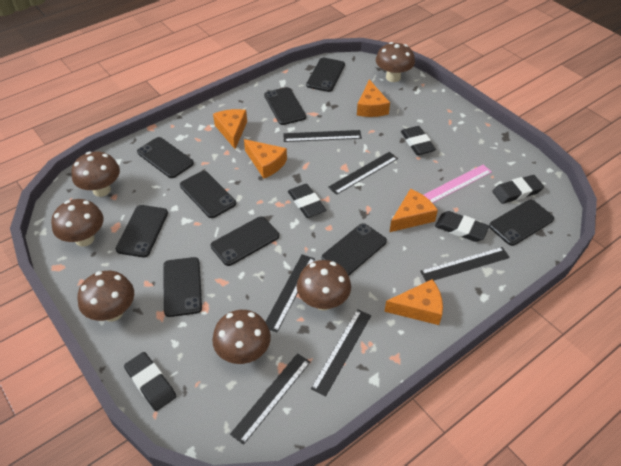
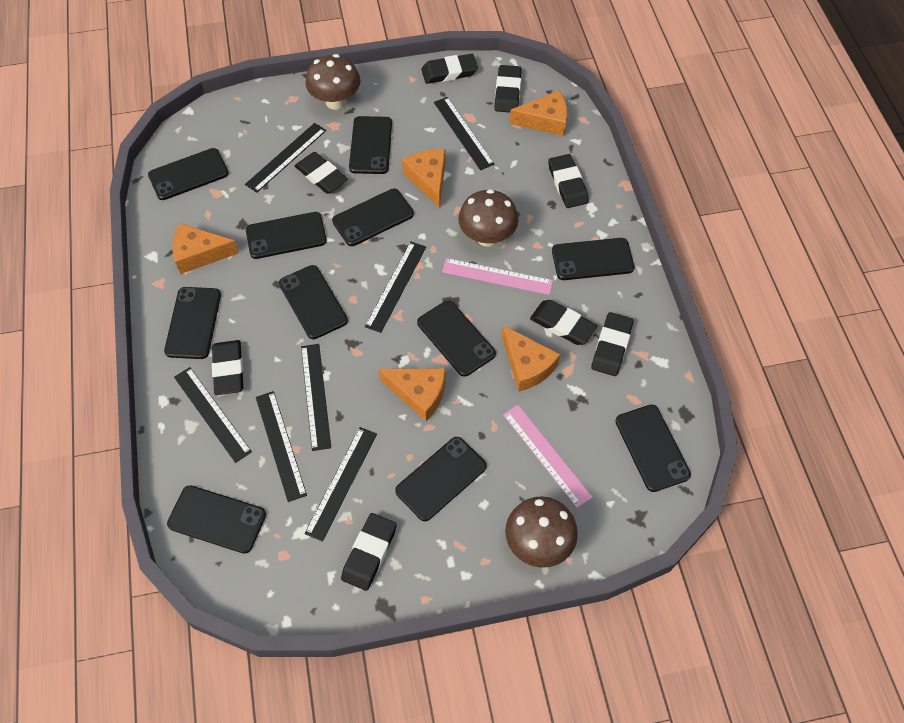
black eraser: [124,352,176,411] [288,184,326,218] [401,126,436,155] [435,211,489,242] [492,175,544,204] = 5 -> [212,340,243,395] [295,152,348,194] [341,513,397,591] [421,54,478,84] [494,65,522,112] [530,300,597,345] [548,154,589,208] [591,312,634,376] = 8
black phone: [116,205,168,257] [137,137,194,178] [163,257,202,317] [180,171,236,218] [211,216,279,266] [264,87,306,125] [306,57,345,92] [322,223,387,276] [489,200,554,246] = 9 -> [148,148,229,200] [164,287,221,359] [167,485,266,554] [246,212,327,259] [279,265,348,339] [332,189,414,246] [349,116,392,174] [395,437,487,521] [417,300,496,377] [552,238,634,280] [615,405,691,492] = 11
black ruler: [230,353,310,445] [266,254,315,332] [283,130,362,142] [311,309,371,397] [328,152,398,195] [420,247,510,282] = 6 -> [174,367,252,463] [245,123,326,193] [256,391,307,502] [301,344,331,451] [305,427,377,542] [365,242,426,333] [434,97,495,170] = 7
brown mushroom: [51,199,104,246] [71,151,120,197] [78,271,134,322] [212,310,271,364] [297,260,351,311] [376,42,415,82] = 6 -> [305,54,360,110] [458,189,519,247] [505,496,578,568] = 3
pink ruler: [424,165,492,203] = 1 -> [442,258,553,295] [503,405,593,508] = 2

